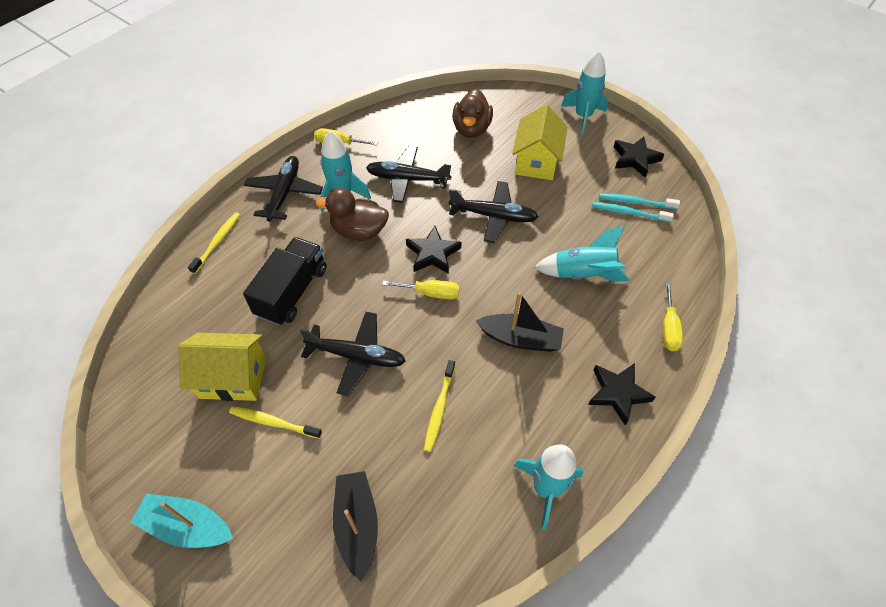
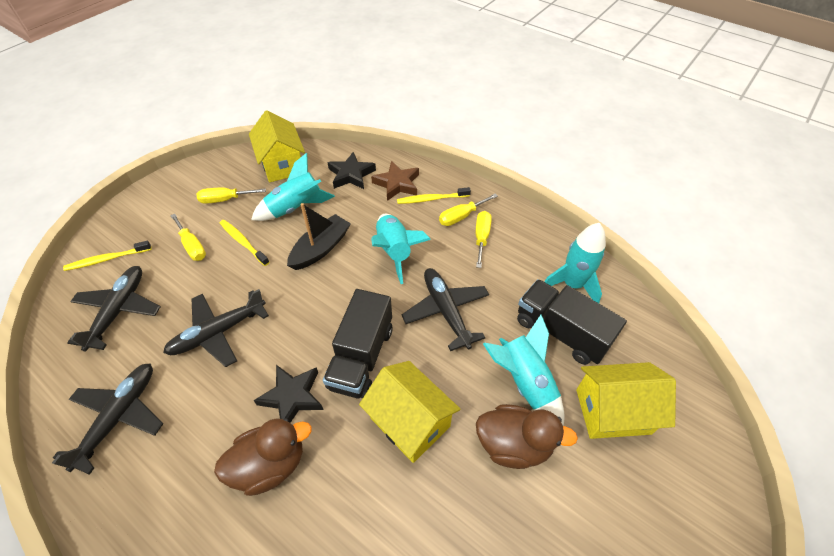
black boat: [333,471,378,581] [476,292,564,352] = 2 -> [287,203,351,270] = 1
black star: [406,226,462,274] [588,363,656,426] [614,137,665,177] = 3 -> [253,365,323,423] [327,152,376,189] = 2
black truck: [243,237,326,325] = 1 -> [323,289,393,399] [517,279,627,365] = 2
brown star: none = 0 -> [371,161,419,201] = 1
turquoise boat: [131,494,233,548] = 1 -> none = 0
turquoise toothbrush: [592,202,674,222] [599,193,680,209] = 2 -> none = 0
yellow house: [178,333,266,401] [512,105,568,180] = 2 -> [249,110,305,182] [359,361,460,463] [576,362,676,439] = 3
yellow screwdriver: [314,128,378,146] [382,280,459,299] [663,282,683,351] = 3 -> [170,214,206,261] [197,187,266,204] [439,194,498,226] [476,211,492,268] = 4

